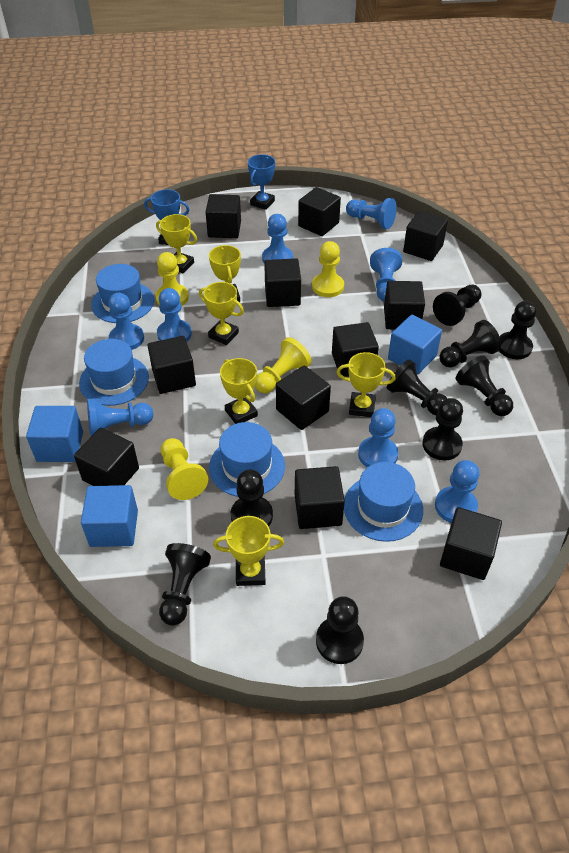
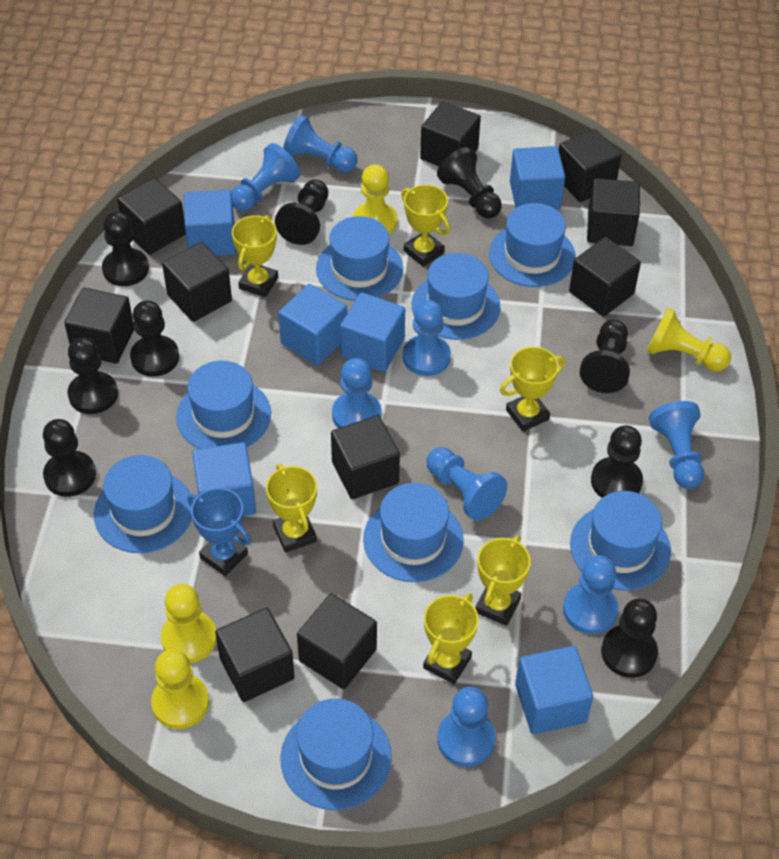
black cube: [74,428,139,486] [147,336,196,394] [206,194,241,238] [264,258,301,307] [276,365,331,430] [295,466,345,529] [298,187,341,236] [332,322,379,377] [384,281,425,329] [403,211,448,261] [440,507,502,580] = 11 -> [64,288,134,364] [117,178,186,255] [162,242,232,322] [215,608,295,702] [297,594,377,689] [331,415,400,499] [420,101,481,166] [559,129,621,202] [569,237,641,317] [587,178,640,246] = 10
blue cube: [26,406,83,462] [81,485,138,547] [388,315,442,375] = 3 -> [184,190,236,256] [192,442,256,516] [278,284,347,365] [340,292,405,372] [510,146,565,210] [515,646,593,734] = 6
blue hat: [79,339,149,406] [91,264,154,323] [209,422,285,497] [344,462,423,542] = 4 -> [94,455,193,553] [176,361,271,449] [280,698,392,810] [316,216,403,301] [363,483,464,582] [412,253,501,340] [489,203,576,287] [570,491,671,590] = 8
blue trophy: [144,189,190,245] [248,154,275,210] = 2 -> [187,488,251,576] = 1

